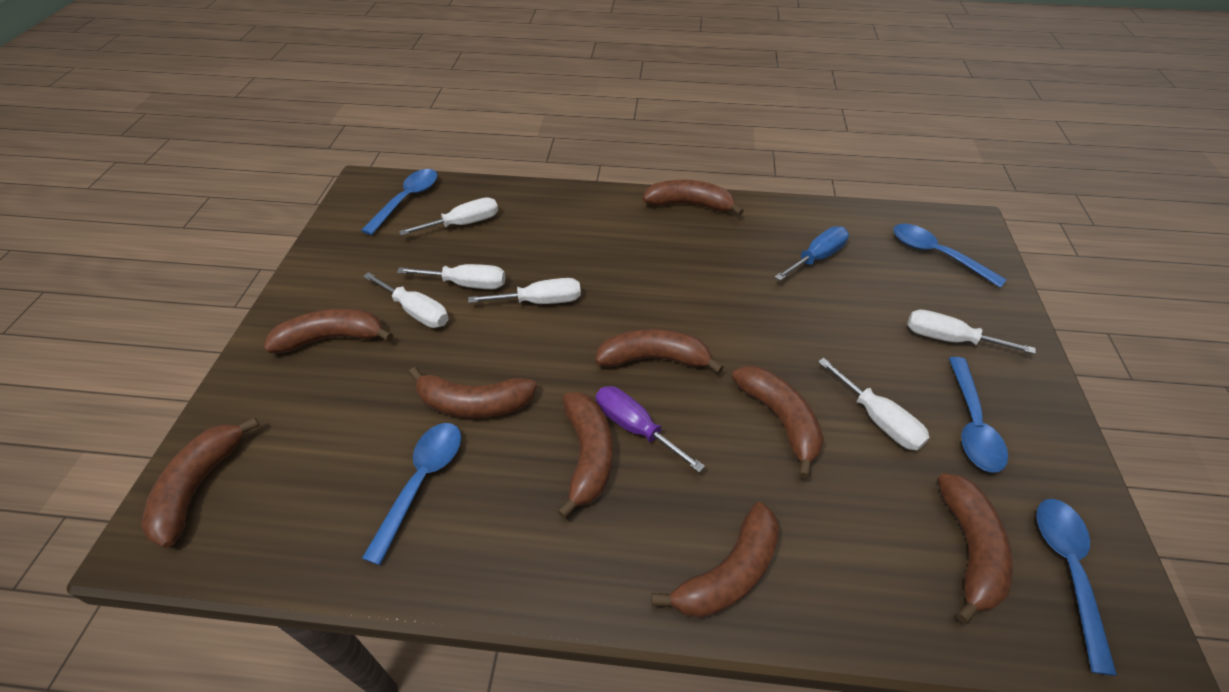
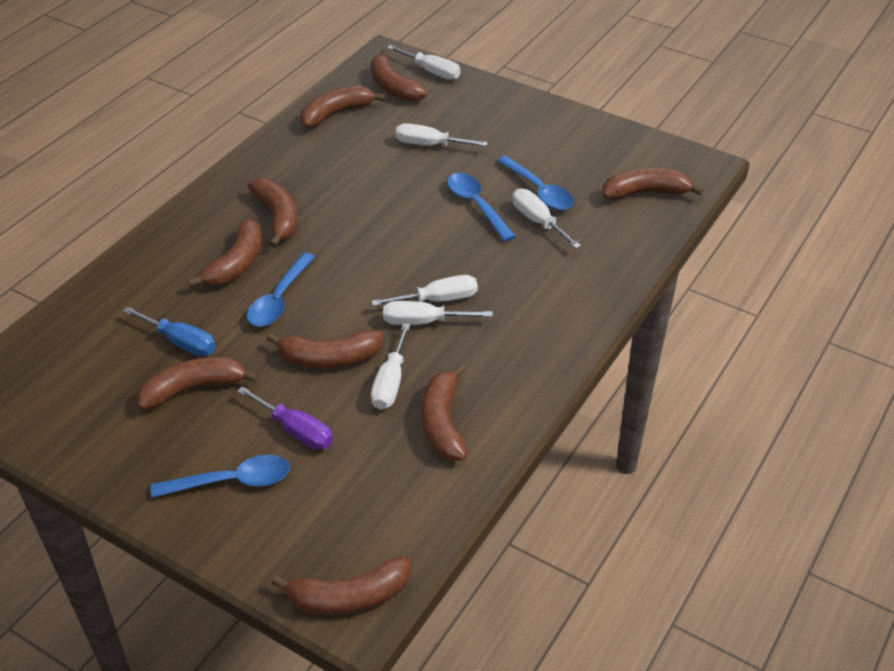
blue spoon: [361,169,437,235] [362,423,461,565] [893,224,1007,288] [949,357,1008,473] [1037,499,1117,676] = 5 -> [151,455,290,498] [247,252,315,327] [447,173,516,241] [497,156,574,210] = 4

